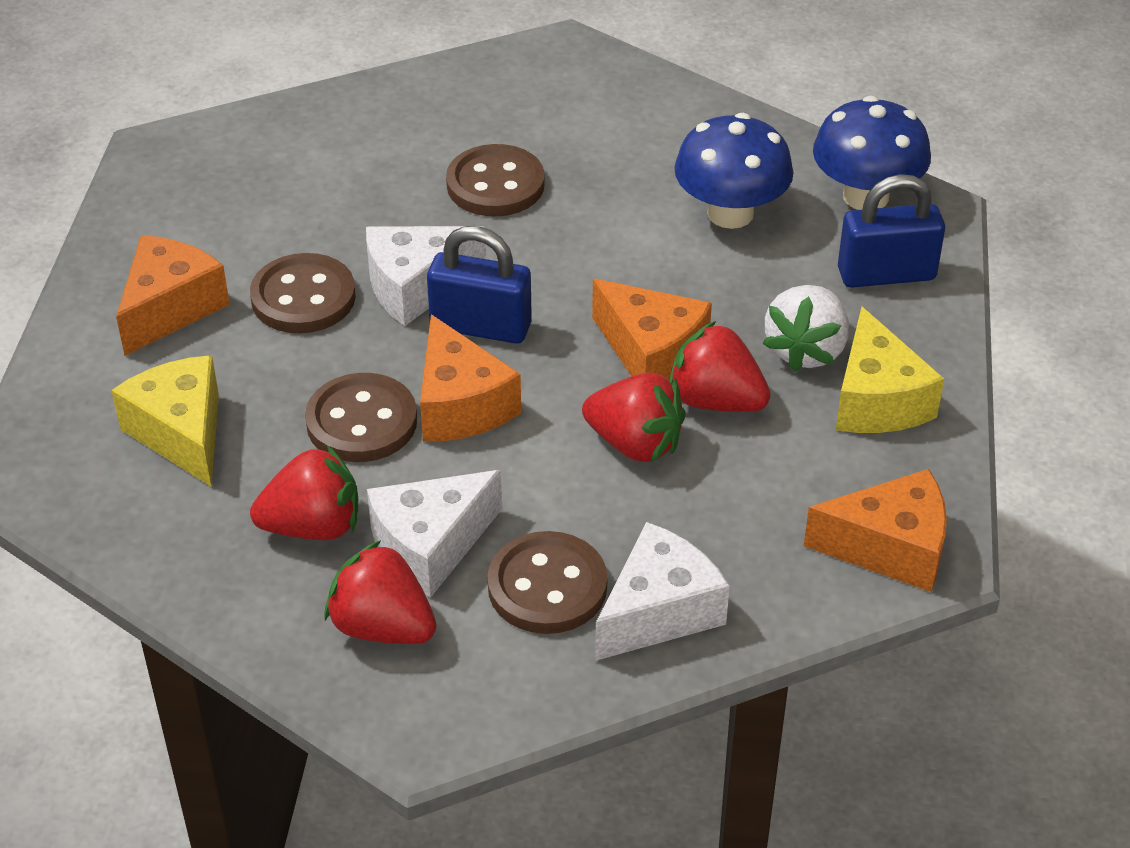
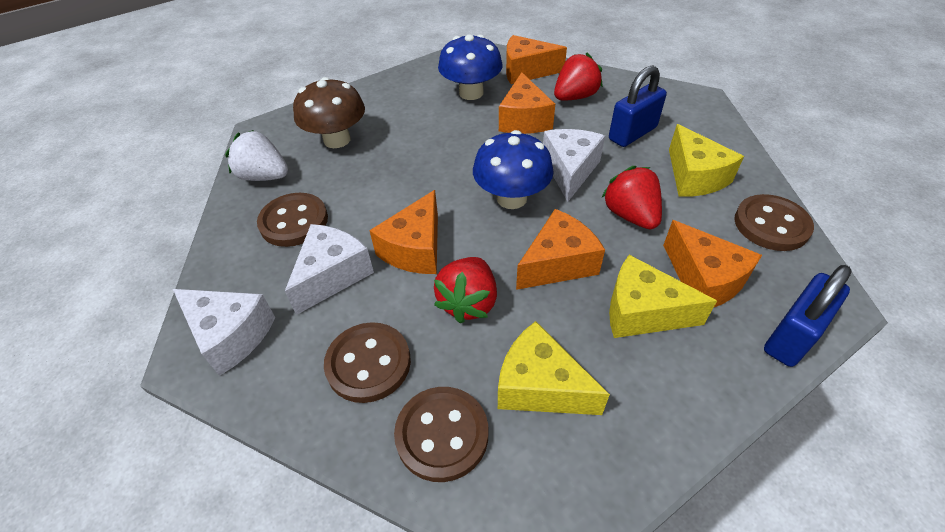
brown mushroom: none = 0 -> [293,77,365,148] = 1
orange cheese: [116,235,230,356] [420,314,521,442] [592,279,712,381] [804,469,947,592] = 4 -> [369,190,438,274] [499,72,555,134] [506,35,567,84] [516,209,605,290] [663,220,762,307] = 5
red strawberry: [250,445,358,540] [324,540,437,644] [582,373,686,462] [669,321,771,412] = 4 -> [434,257,497,323] [554,53,603,100] [601,166,662,229] = 3
yellow cheese: [111,355,219,486] [836,307,944,433] = 2 -> [498,321,610,415] [609,255,717,338] [669,124,744,197] = 3

